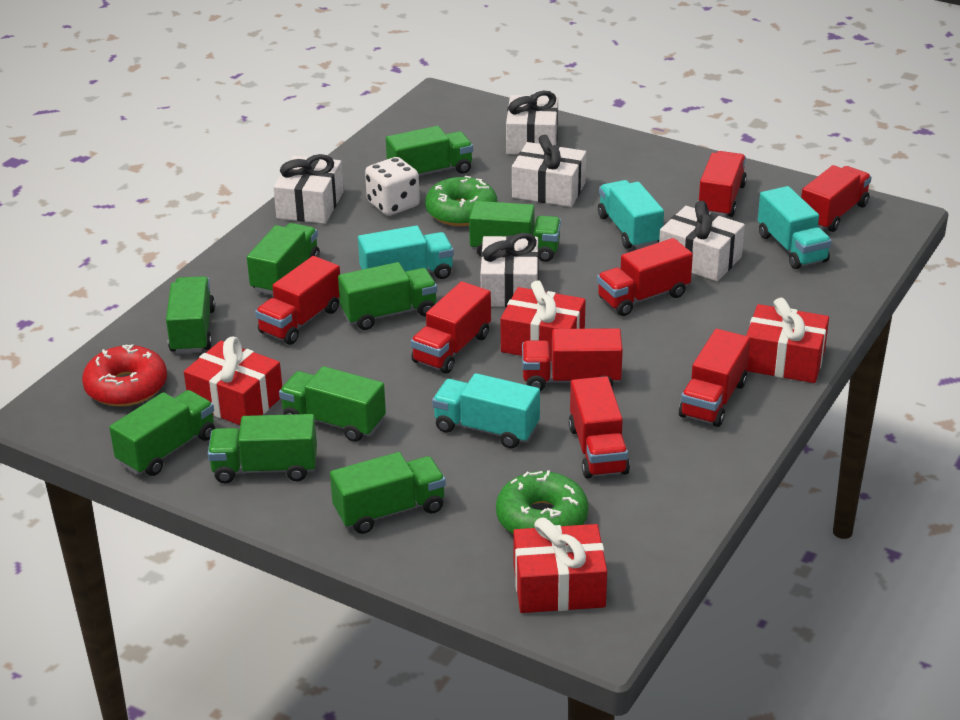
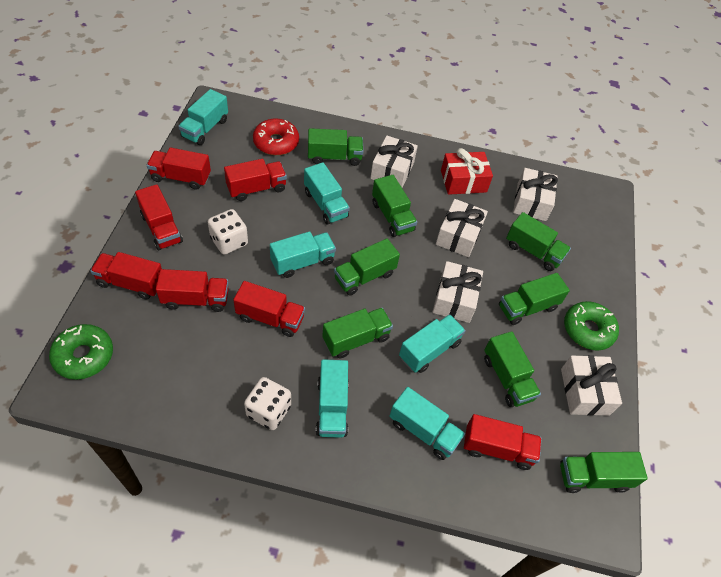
green truck: [109,390,215,476] [166,276,215,354] [208,414,317,484] [247,223,320,295] [279,366,386,442] [330,452,446,534] [338,262,437,330] [386,126,473,176] [469,201,561,262] = 9 -> [308,128,363,166] [322,308,393,358] [334,238,400,296] [372,175,417,237] [484,331,541,407] [499,273,570,325] [506,212,571,271] [560,452,648,493] = 8
red gift: [184,337,282,425] [500,280,586,361] [513,518,607,613] [746,298,829,383] = 4 -> [441,148,493,195] = 1
red truck: [255,256,340,345] [411,281,491,374] [522,328,623,391] [569,376,630,479] [597,238,693,316] [679,329,750,427] [698,151,747,217] [801,165,871,232] = 8 -> [90,252,162,300] [135,184,183,250] [147,147,211,190] [156,269,229,312] [224,159,287,201] [233,281,305,337] [464,414,542,470] = 7
turquoise truck: [358,226,454,279] [432,373,540,449] [598,180,664,249] [758,186,832,269] = 4 -> [178,89,228,145] [270,231,336,278] [304,162,350,225] [316,359,349,438] [389,387,465,460] [399,314,466,373] = 6
white dice: [365,157,420,216] = 1 -> [208,209,248,255] [244,377,291,430] = 2

